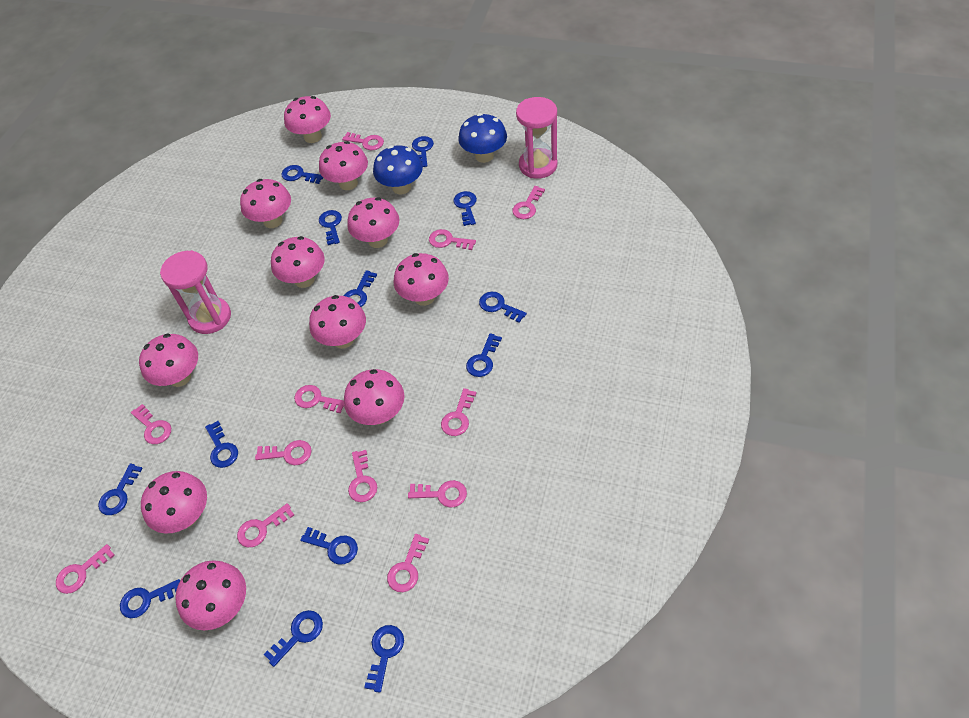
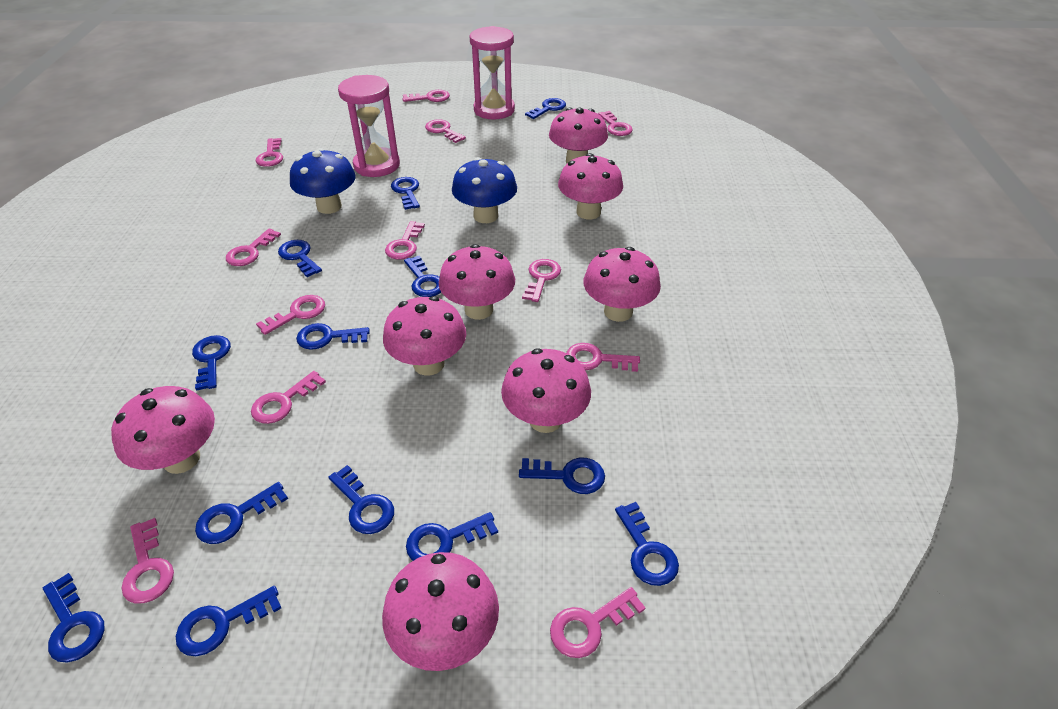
pink mushroom: [139,333,198,387] [141,471,207,533] [175,560,246,630] [240,179,291,228] [271,236,325,288] [284,96,331,143] [309,295,366,349] [319,141,368,190] [344,369,404,425] [347,197,400,248] [394,253,449,306] = 11 -> [111,386,215,474] [382,552,499,671] [383,296,466,376] [439,244,515,320] [501,349,591,433] [549,108,608,164] [558,153,623,219] [584,247,661,322] = 8

